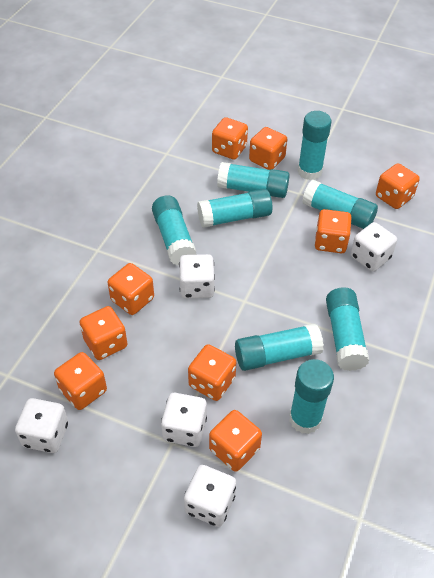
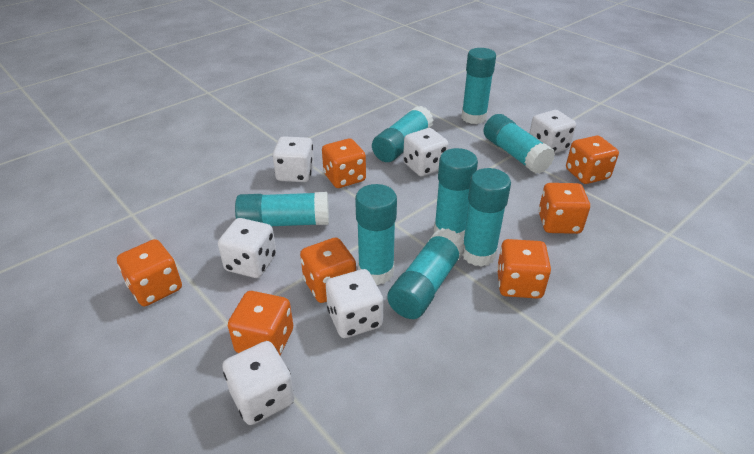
orange dice: [54,352,107,410] [79,306,128,360] [107,263,154,315] [188,344,236,401] [209,410,262,472] [212,117,248,160] [249,127,287,170] [314,209,352,253] [376,163,420,209] = 9 -> [117,239,182,306] [228,291,293,355] [300,238,356,303] [322,138,366,188] [497,239,551,299] [539,183,590,234] [566,135,619,184] = 7
white dice: [15,398,68,453] [161,393,207,447] [179,254,215,299] [184,465,236,527] [351,222,397,271] = 5 -> [218,218,276,278] [222,341,295,425] [273,136,314,182] [326,269,383,338] [403,128,448,176] [529,110,576,153] = 6

